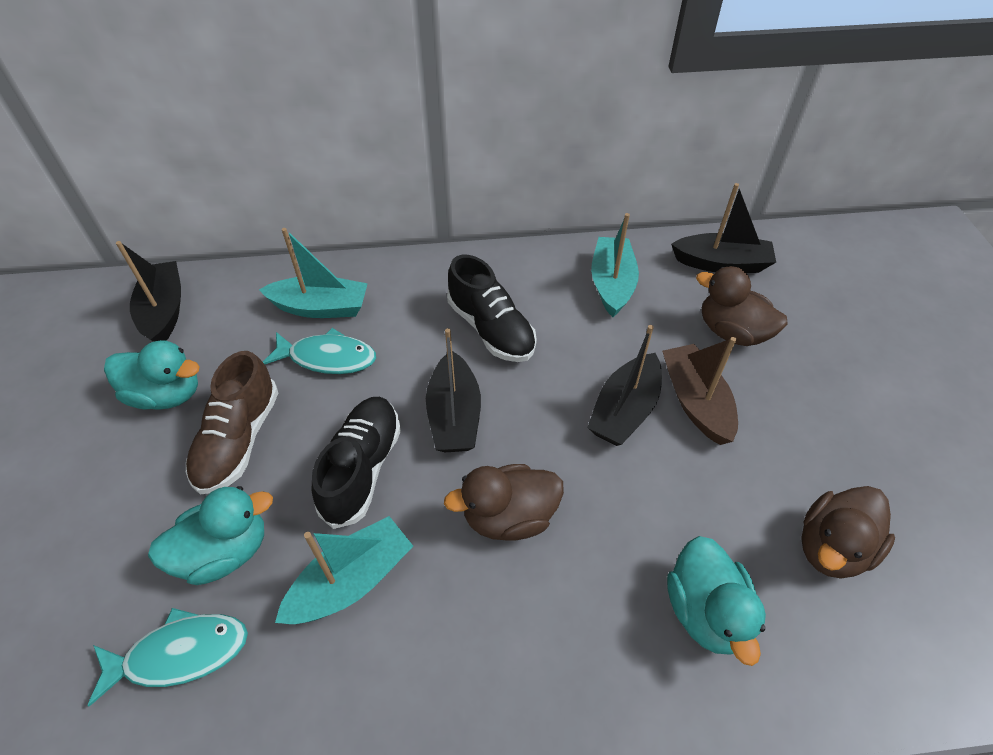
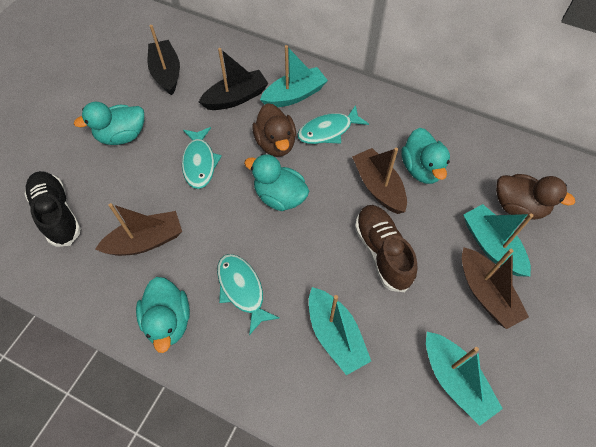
black boat: [116,241,181,342] [426,328,481,452] [587,325,662,446] [671,183,776,273] = 4 -> [148,25,180,95] [199,48,269,110] = 2
black shoe: [312,397,401,529] [447,255,537,362] = 2 -> [24,171,81,247] = 1
brown boat: [662,337,738,445] = 1 -> [95,203,182,256] [352,148,407,214] [462,247,529,329] = 3
brown duck: [444,464,564,541] [696,266,787,346] [801,486,895,578] = 3 -> [252,103,296,157] [496,174,575,220] = 2
turquoise boat: [259,228,368,318] [275,516,413,624] [591,213,639,317] = 3 -> [260,45,328,107] [309,287,371,375] [426,332,503,426] [463,204,534,277] = 4
turquoise duck: [104,340,200,410] [148,486,273,585] [667,536,766,666] = 3 -> [74,102,144,145] [136,277,190,353] [244,154,309,211] [401,128,450,184] = 4
turquoise fish: [87,608,248,707] [263,328,376,374] = 2 -> [182,127,222,189] [217,254,279,335] [297,105,369,144] = 3

